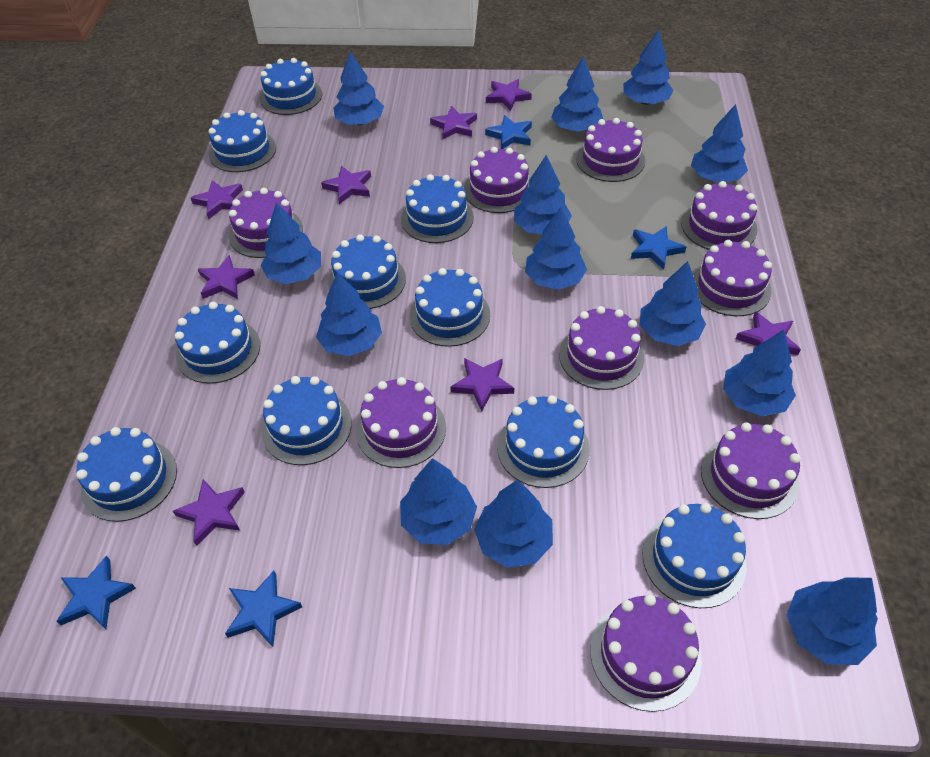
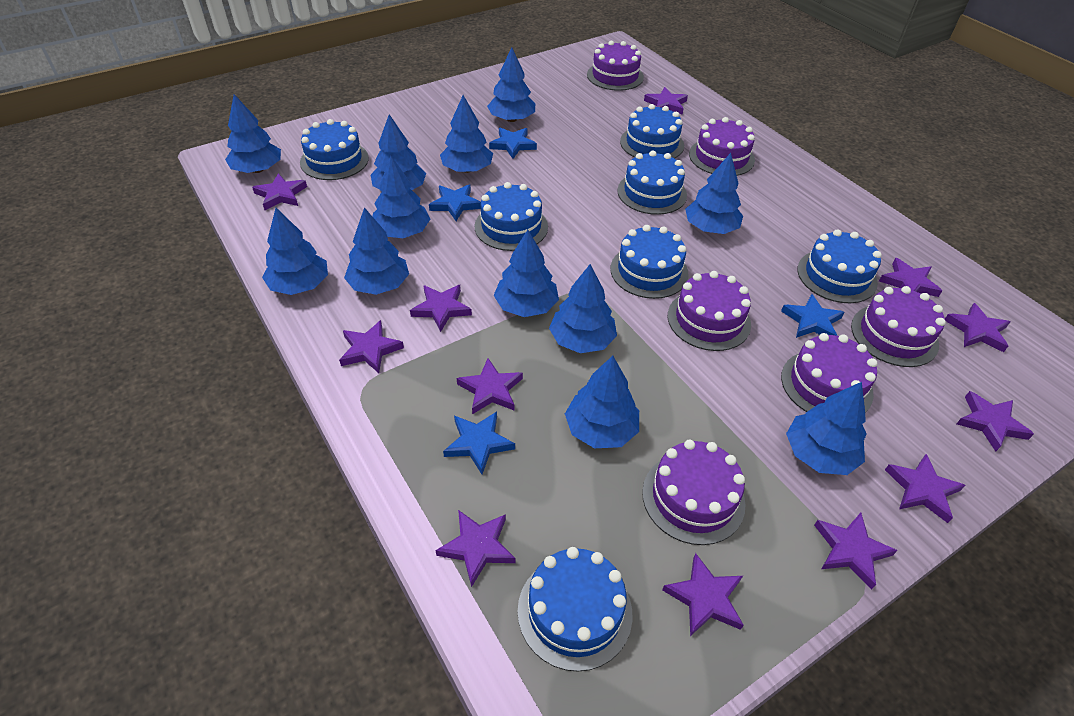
blue cake: [76,427,177,522] [175,302,260,384] [208,110,276,172] [260,58,322,115] [262,376,352,465] [328,234,406,309] [401,174,474,243] [410,268,490,347] [497,395,590,488] [643,503,747,608] = 10 -> [300,119,369,180] [475,182,548,251] [518,547,632,672] [610,225,689,299] [617,150,687,215] [620,104,684,159] [797,229,882,303] = 7
blue tree: [261,203,321,284] [316,272,382,356] [333,51,384,125] [400,458,477,545] [474,480,553,568] [514,155,572,234] [525,207,587,290] [551,56,603,131] [623,30,674,105] [640,261,706,346] [691,104,748,183] [723,329,796,416] [787,577,878,665] = 13 -> [225,94,281,173] [262,208,328,295] [344,207,409,295] [371,114,426,190] [372,156,430,238] [440,95,493,173] [487,47,535,122] [494,230,559,317] [549,264,617,353] [565,356,639,448] [685,153,743,234] [786,382,867,475] = 12
purple cake: [229,188,303,258] [356,377,446,468] [464,147,530,213] [559,306,644,390] [576,118,645,182] [590,594,702,712] [681,181,758,250] [692,240,772,316] [701,422,801,519] = 9 -> [587,41,644,91] [642,440,746,545] [668,271,751,351] [689,117,755,176] [781,333,877,413] [851,286,946,367] = 6
purple star: [173,479,245,546] [191,180,243,219] [198,255,255,299] [321,166,371,204] [430,106,477,139] [450,358,514,411] [486,79,532,111] [736,311,801,355] = 8 -> [252,173,307,210] [339,320,404,373] [410,285,472,332] [435,510,515,587] [457,358,523,414] [644,87,688,115] [662,553,744,636] [814,513,898,590] [879,258,942,297] [885,454,965,523] [945,303,1010,352] [957,391,1034,452] = 12

